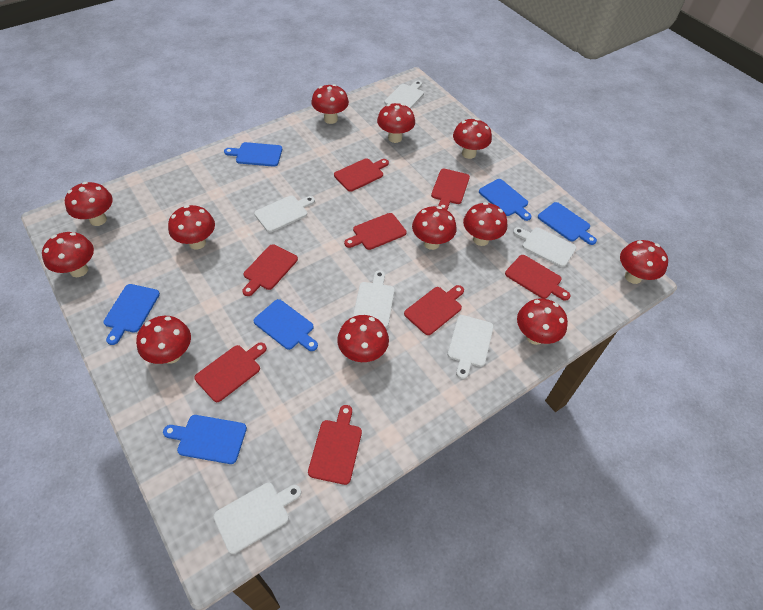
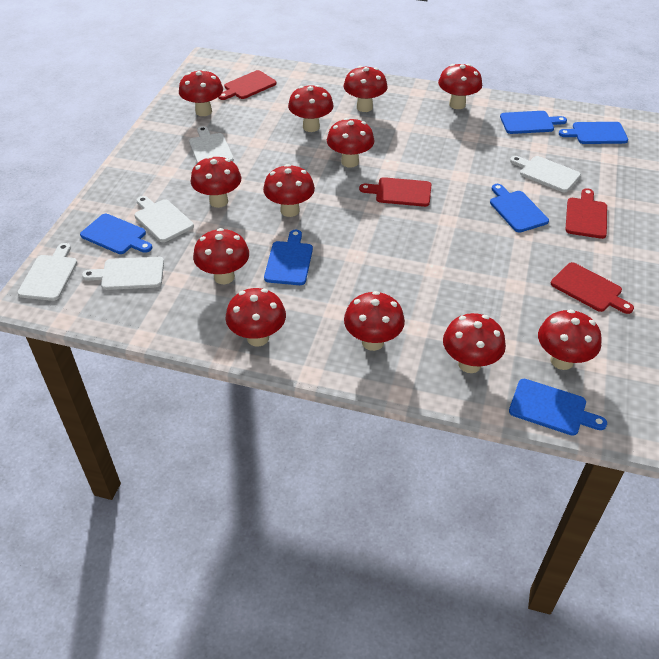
red cutting board: [194,343,267,402] [242,244,298,296] [308,405,362,485] [334,158,389,192] [344,213,407,250] [404,285,464,335] [431,169,470,210] [505,255,571,301] = 8 -> [218,70,276,100] [359,177,431,207] [551,262,634,314] [565,188,607,239] = 4
white cutting board: [214,483,301,554] [254,195,315,232] [353,270,395,328] [385,81,424,109] [448,315,494,379] [513,227,576,267] = 6 -> [17,243,77,301] [82,257,164,290] [134,196,194,242] [189,126,234,163] [510,156,581,192] = 5

